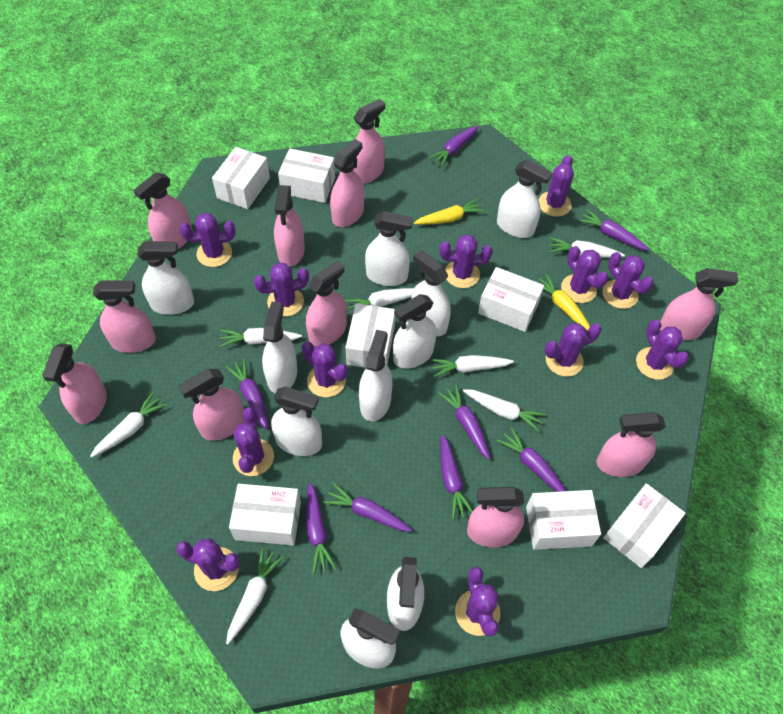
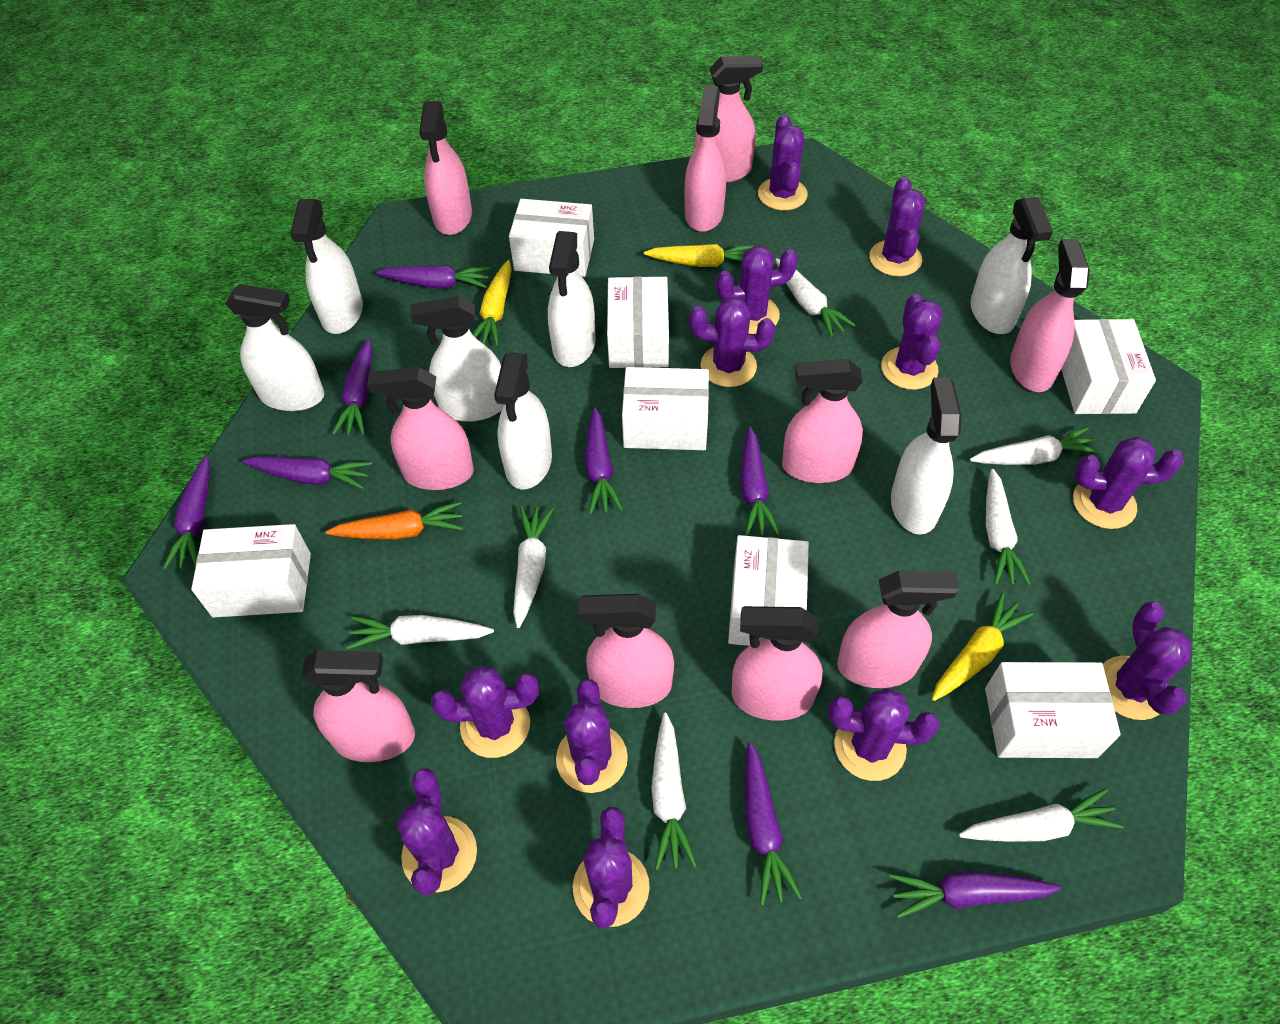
orange carrot: none = 0 -> [326,501,463,540] = 1
pink spray bottle: [42,343,107,424] [93,281,156,353] [133,173,192,249] [179,369,244,441] [274,185,305,267] [306,260,347,346] [330,139,364,227] [353,99,385,183] [467,487,524,547] [597,412,666,477] [660,268,739,340] = 11 -> [302,650,415,762] [367,367,474,490] [419,101,472,235] [578,594,674,708] [685,86,726,232] [695,56,763,183] [732,606,823,721] [782,359,863,483] [837,571,959,688] [1010,239,1090,392] = 10
white spray bottle: [137,241,194,315] [262,302,297,393] [271,387,322,456] [341,608,400,668] [359,330,392,421] [365,211,413,286] [387,557,424,631] [393,294,437,369] [411,250,451,336] [497,160,552,238] = 10 -> [225,284,324,411] [290,199,363,334] [411,296,504,422] [494,352,552,489] [548,231,596,367] [891,377,962,534] [970,197,1053,334] = 7
yellow carrot: [414,199,485,225] [539,274,590,331] = 2 -> [473,260,512,346] [644,244,757,267] [932,592,1033,701] = 3

